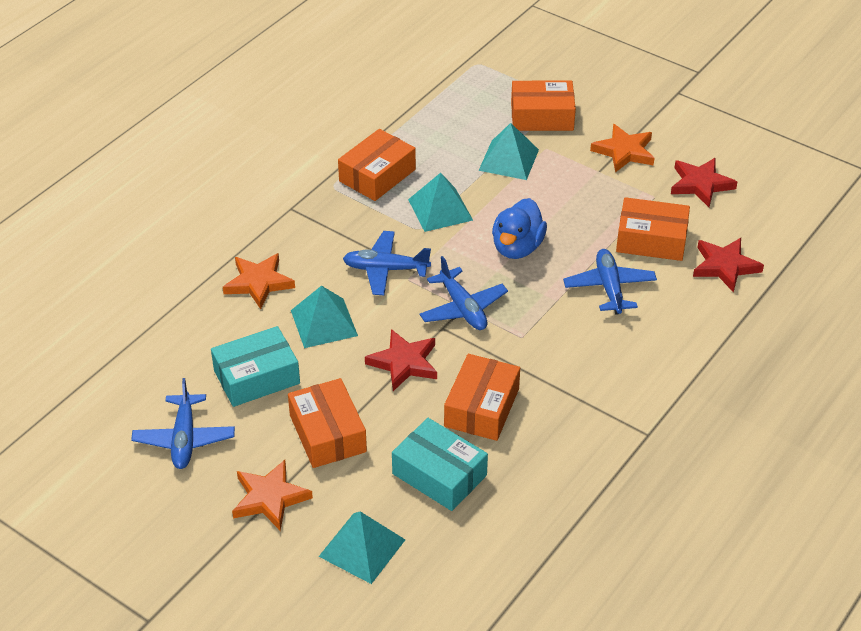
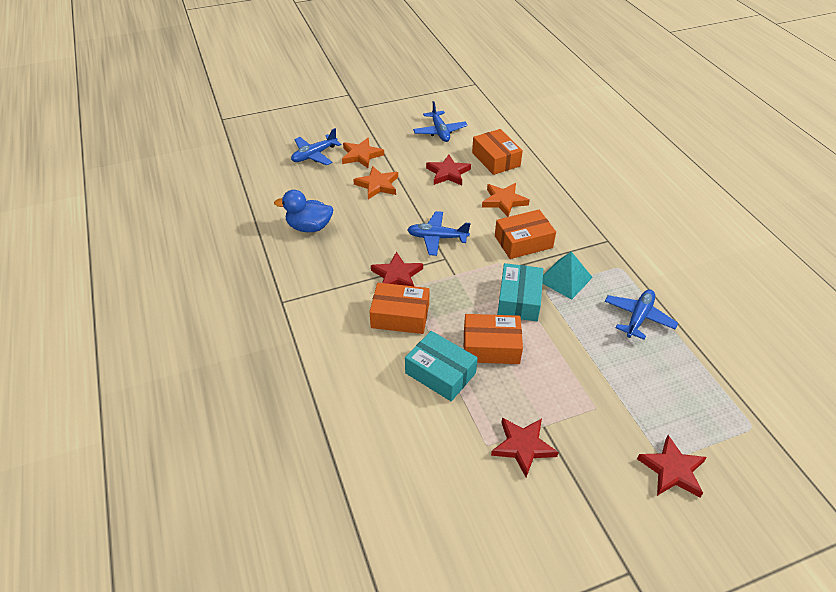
orange box: [288,378,367,468] [338,129,416,201] [444,354,520,441] [511,81,576,131] [616,197,690,261] = 5 -> [370,283,430,334] [464,314,523,364] [472,129,523,175] [495,210,556,259] = 4
red star: [365,329,437,391] [671,158,737,207] [693,238,764,293] = 3 -> [371,251,423,286] [426,155,471,185] [491,418,559,477] [637,435,707,497] = 4
turquoise pyramid: [291,285,358,348] [318,511,405,584] [408,173,473,232] [479,123,539,180] = 4 -> [542,252,593,300] = 1

